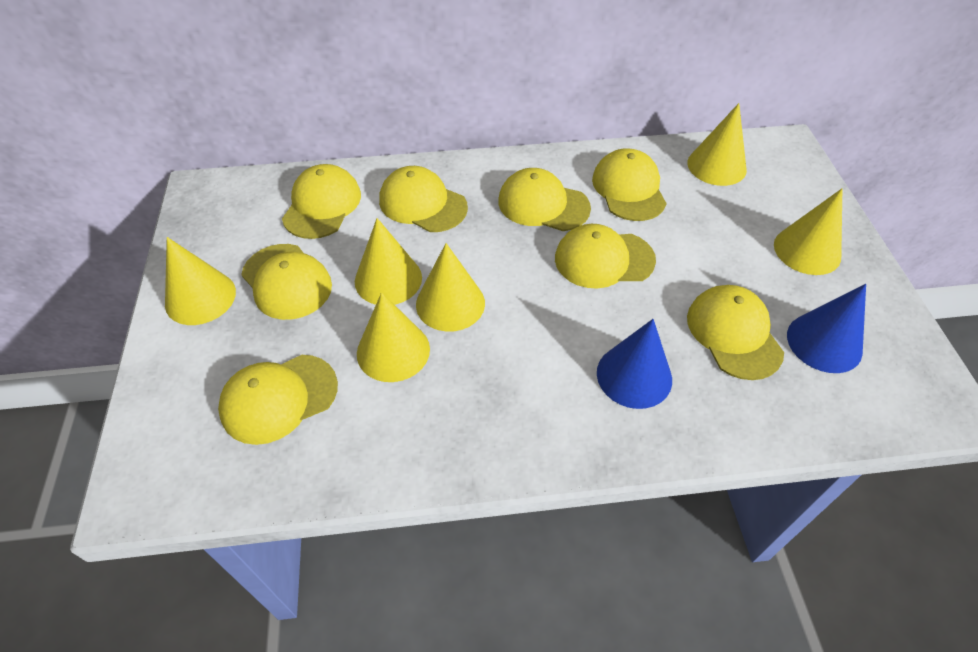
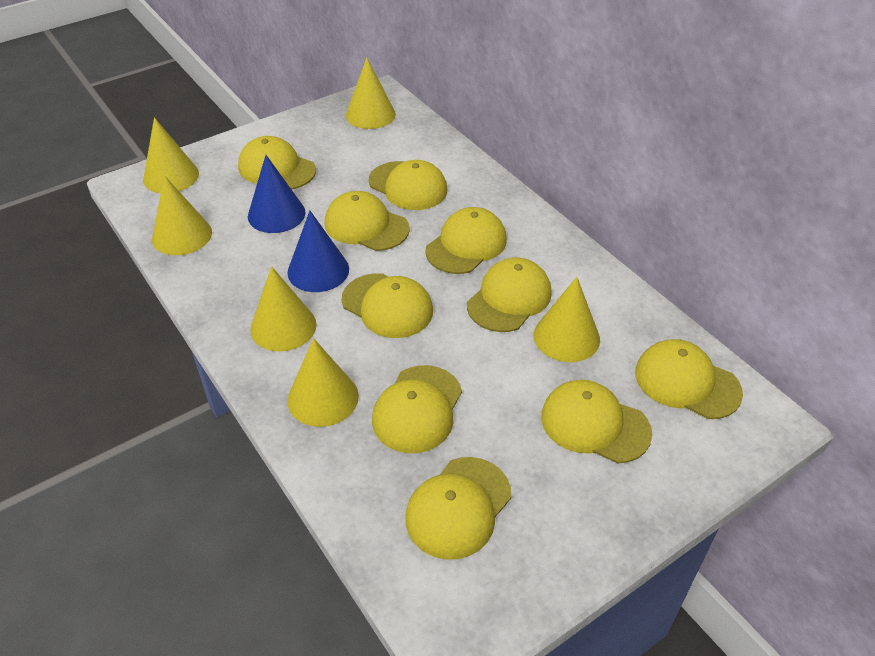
yellow cap: [218,355,338,445] [241,244,332,320] [282,164,361,239] [379,166,468,232] [498,168,591,231] [555,224,656,289] [592,148,667,221] [687,285,784,380] = 8 -> [238,136,316,190] [325,191,410,251] [342,273,433,338] [369,160,447,210] [372,365,462,453] [405,457,511,560] [425,207,507,274] [467,257,552,332] [541,380,652,464] [635,339,743,419] = 10

